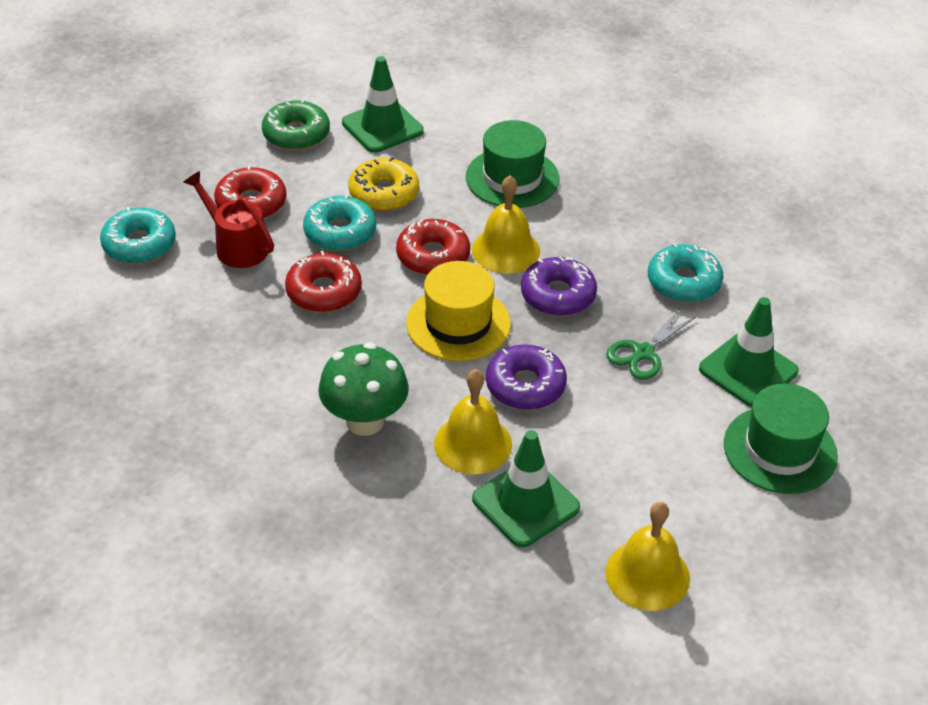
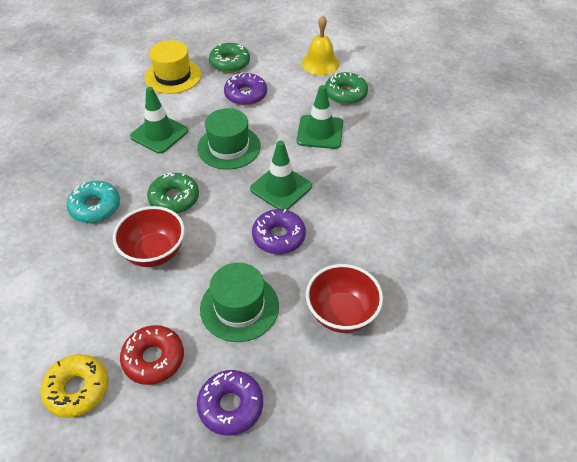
green donut: [262,99,330,150] = 1 -> [147,173,199,213] [209,43,250,73] [325,72,368,105] = 3
green mushroom: [318,343,409,436] = 1 -> none = 0
green scissors: [606,308,696,380] = 1 -> none = 0
purple donut: [486,344,567,410] [521,256,597,316] = 2 -> [197,370,263,436] [224,73,267,106] [252,209,306,254] = 3
red bowl: none = 0 -> [113,206,185,267] [306,264,383,333] = 2
red donut: [214,166,287,219] [285,251,362,312] [396,219,470,275] = 3 -> [120,325,184,385] = 1
red watering can: [183,171,274,268] = 1 -> none = 0
turquoise donut: [100,207,176,264] [303,194,376,251] [648,243,723,303] = 3 -> [67,181,120,223] = 1
yellow bell: [434,369,512,474] [472,176,540,274] [605,502,690,611] = 3 -> [302,16,339,75] = 1

